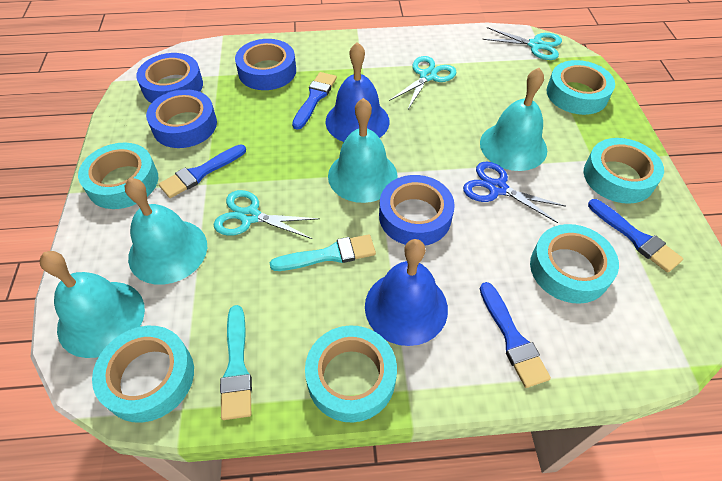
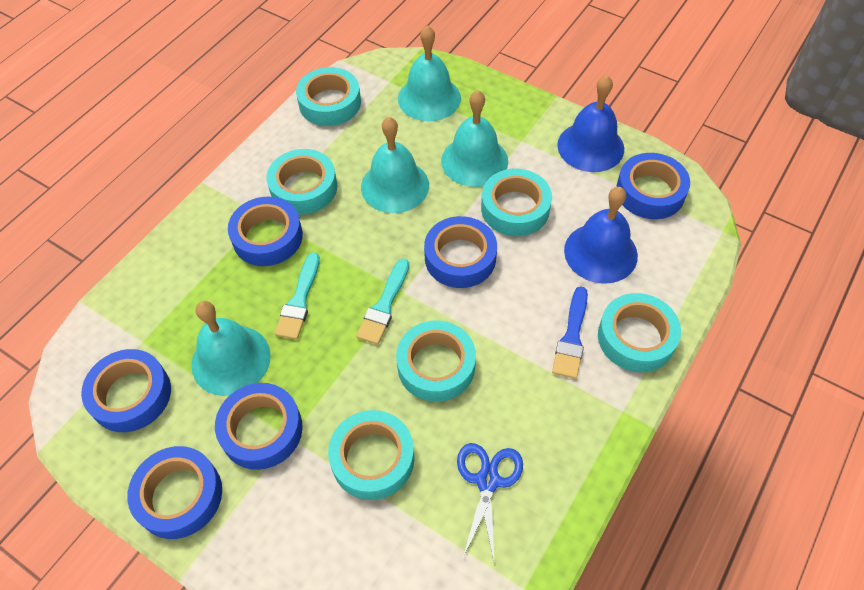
blue brush: [159,145,246,198] [292,72,337,130] [480,282,551,388] [588,199,683,273] = 4 -> [552,286,588,379] = 1
blue tape: [136,53,203,103] [146,89,217,148] [235,39,296,90] [379,175,455,246] = 4 -> [81,349,171,432] [127,446,222,539] [215,383,303,470] [228,197,303,266] [424,216,497,288] [616,153,690,219] = 6
turquoise scissors: [214,190,320,239] [389,56,457,109] [482,27,562,60] = 3 -> none = 0

